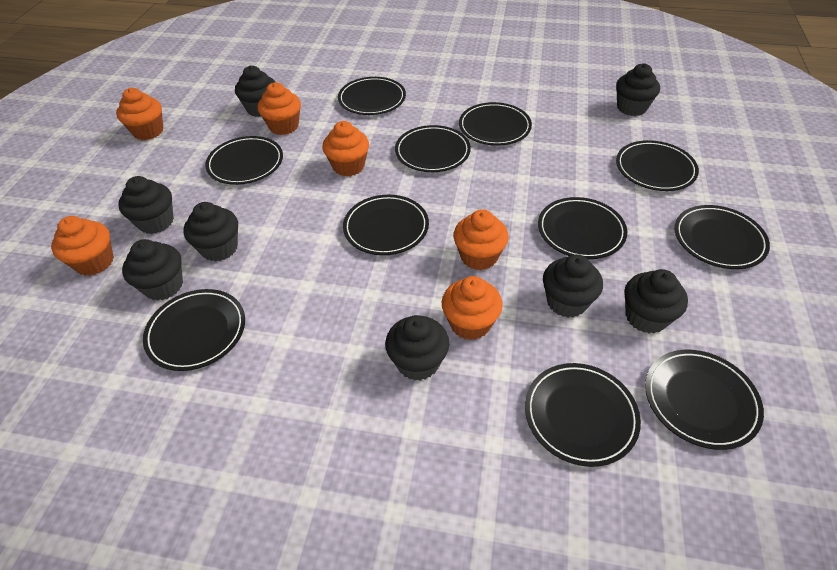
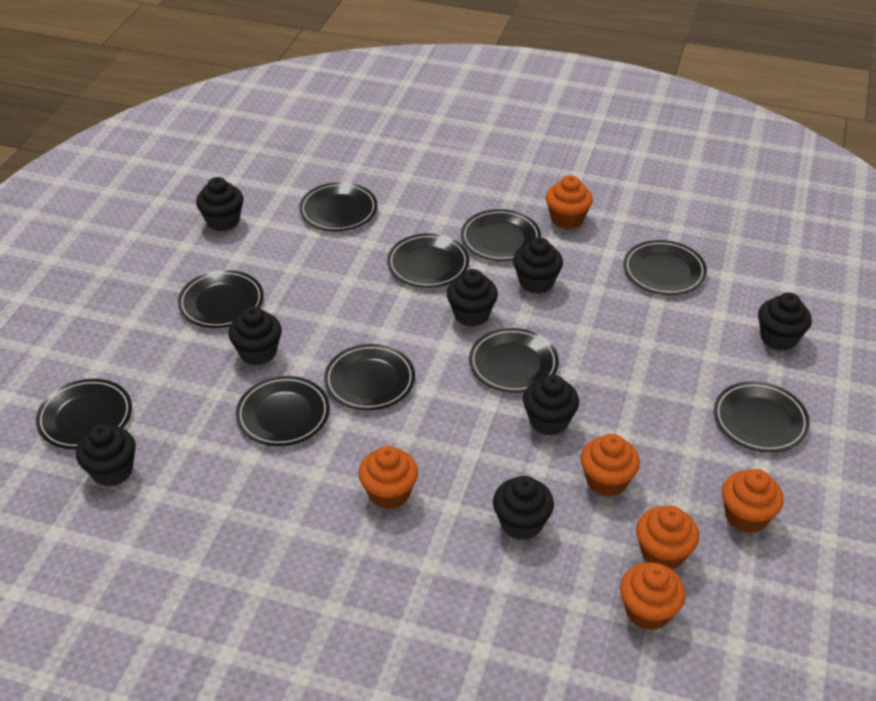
black plate: [143,289,245,371] [205,136,283,185] [338,77,406,115] [343,195,429,255] [395,125,471,172] [459,102,532,146] [525,363,641,467] [538,197,627,259] [616,140,699,191] [645,350,764,450] [674,205,770,269] = 11 -> [36,379,132,449] [178,270,264,328] [236,376,330,446] [299,182,377,231] [324,344,415,411] [387,233,469,288] [461,209,541,261] [469,328,559,393] [623,240,707,295] [714,381,810,452] = 10

